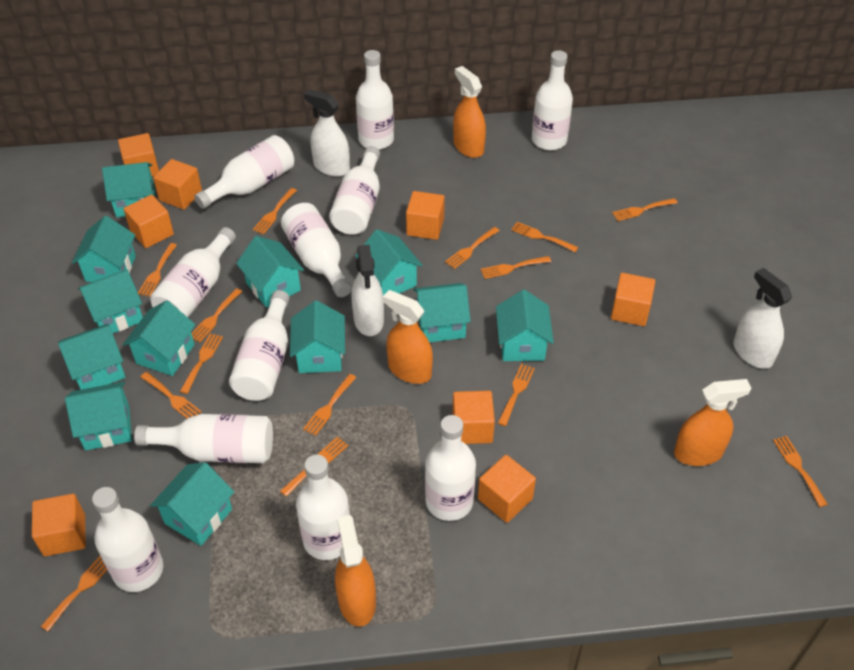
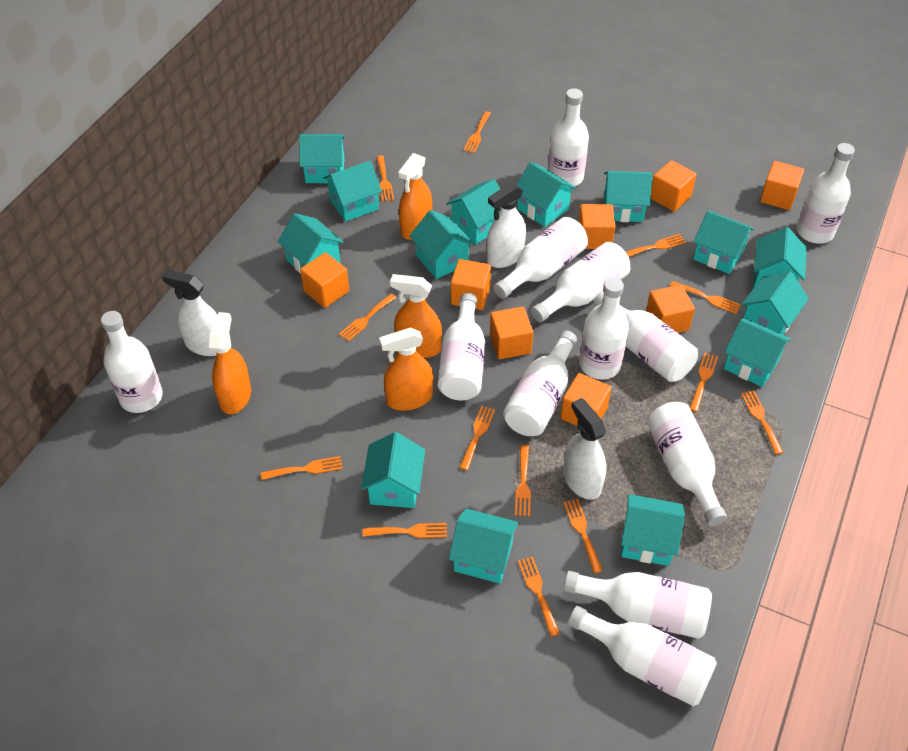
orange fork: [40,556,107,631] [138,243,177,297] [140,372,201,418] [180,333,223,394] [192,288,242,342] [253,188,297,234] [280,437,348,497] [303,374,357,436] [445,227,500,269] [480,256,551,279] [498,364,535,426] [511,222,579,252] [612,198,677,221] [773,436,828,507] = 14 -> [261,456,343,480] [339,294,396,342] [363,523,447,538] [377,155,394,202] [460,406,495,470] [463,111,491,153] [515,445,531,516] [518,556,560,636] [563,499,603,573] [626,234,686,257] [670,281,741,314] [690,353,718,412] [741,390,784,455] = 13
turquoise house: [58,324,126,390] [65,382,132,450] [72,216,136,282] [78,270,143,333] [102,162,155,217] [123,300,196,376] [150,462,234,546] [236,236,304,308] [290,300,345,373] [355,229,423,296] [413,283,471,342] [496,290,554,361] = 12 -> [278,213,344,273] [299,134,345,183] [323,161,382,222] [361,432,425,508] [410,210,474,279] [446,179,501,244] [449,509,519,584] [516,162,576,227] [604,171,652,222] [621,494,685,566] [693,210,754,274] [724,318,791,387] [741,271,809,335] [753,227,807,288] = 14
white bottle: [92,487,163,592] [134,414,273,463] [150,227,236,317] [194,135,294,209] [229,290,290,401] [281,203,352,297] [296,454,350,560] [329,146,380,235] [356,50,394,150] [425,415,476,521] [532,50,573,150] = 11 -> [101,311,163,413] [438,293,485,401] [493,217,588,299] [503,330,577,436] [531,242,630,323] [548,88,589,187] [564,571,712,639] [568,606,717,706] [579,277,629,380] [593,292,698,382] [647,402,727,526] [797,143,855,243] = 12

